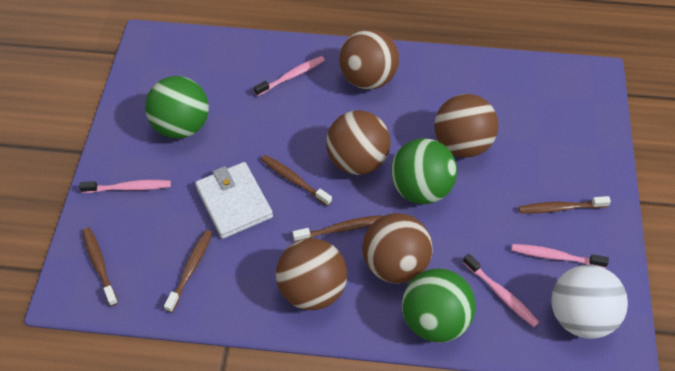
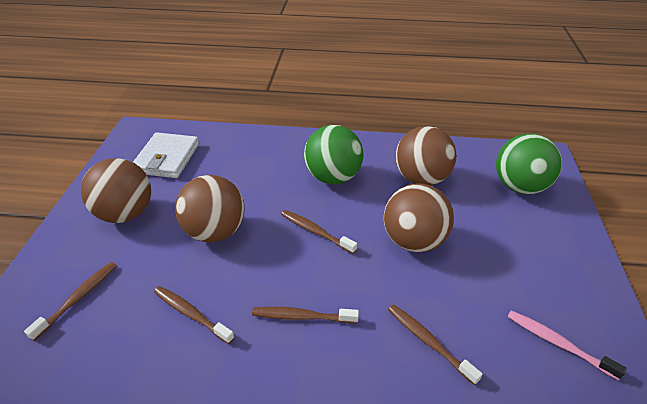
brown ball: [276,238,347,310] [326,110,391,175] [339,29,399,90] [362,213,432,284] [434,94,499,158] = 5 -> [81,158,151,223] [175,175,245,242] [384,183,454,252] [395,126,456,186] = 4
green ball: [145,76,209,139] [391,138,457,204] [402,268,476,343] = 3 -> [304,125,363,184] [496,133,562,194] = 2
pink toothbrush: [79,180,171,193] [254,56,325,96] [463,254,539,327] [512,244,609,268] = 4 -> [507,310,627,380] = 1
white ball: [551,265,628,339] = 1 -> none = 0

